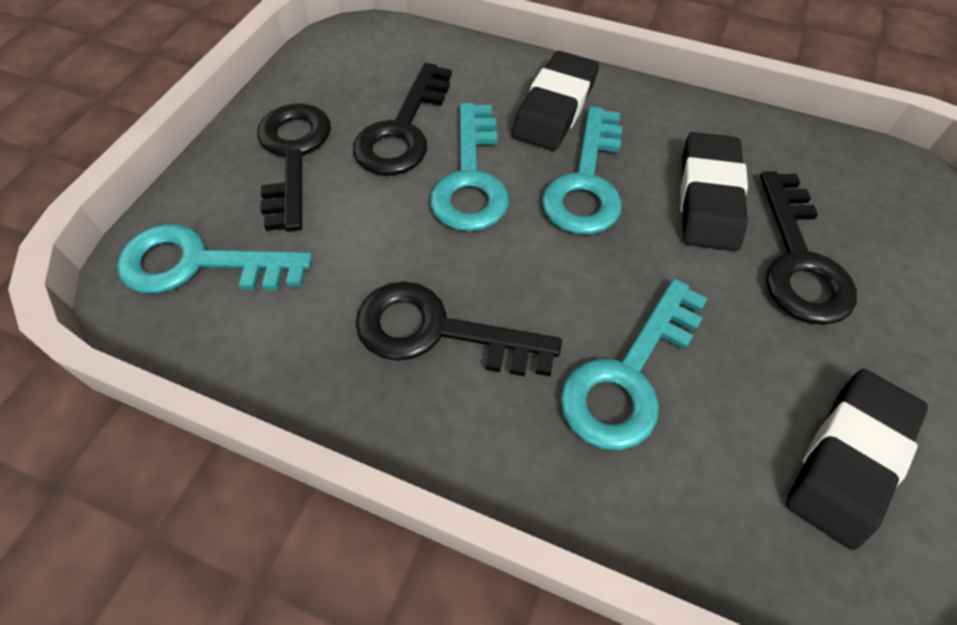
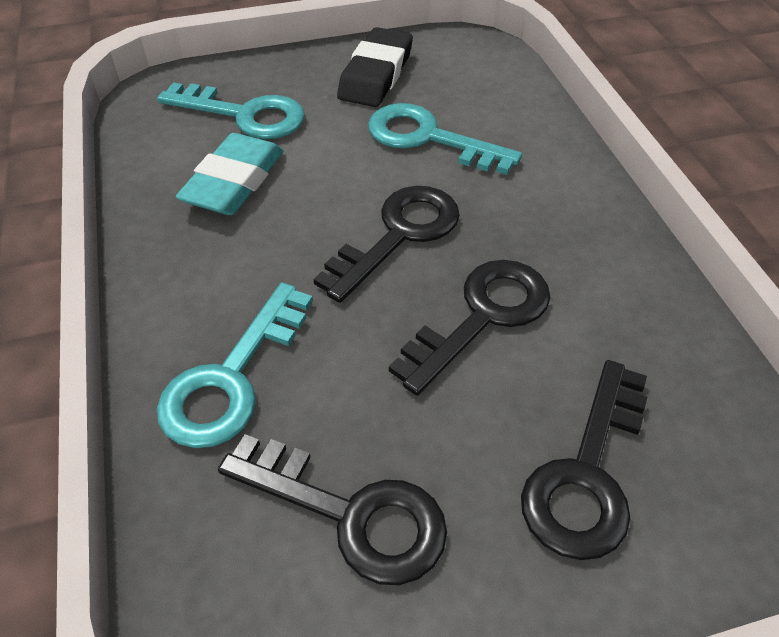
black eraser: [511,51,599,151] [680,132,748,251] [786,369,928,550] = 3 -> [337,27,413,107] = 1
turquoise eraser: none = 0 -> [176,133,283,215] = 1
turquoise key: [117,224,312,293] [430,103,509,232] [542,107,622,235] [560,279,707,450] = 4 -> [157,82,305,139] [157,282,313,448] [368,103,522,175] = 3

